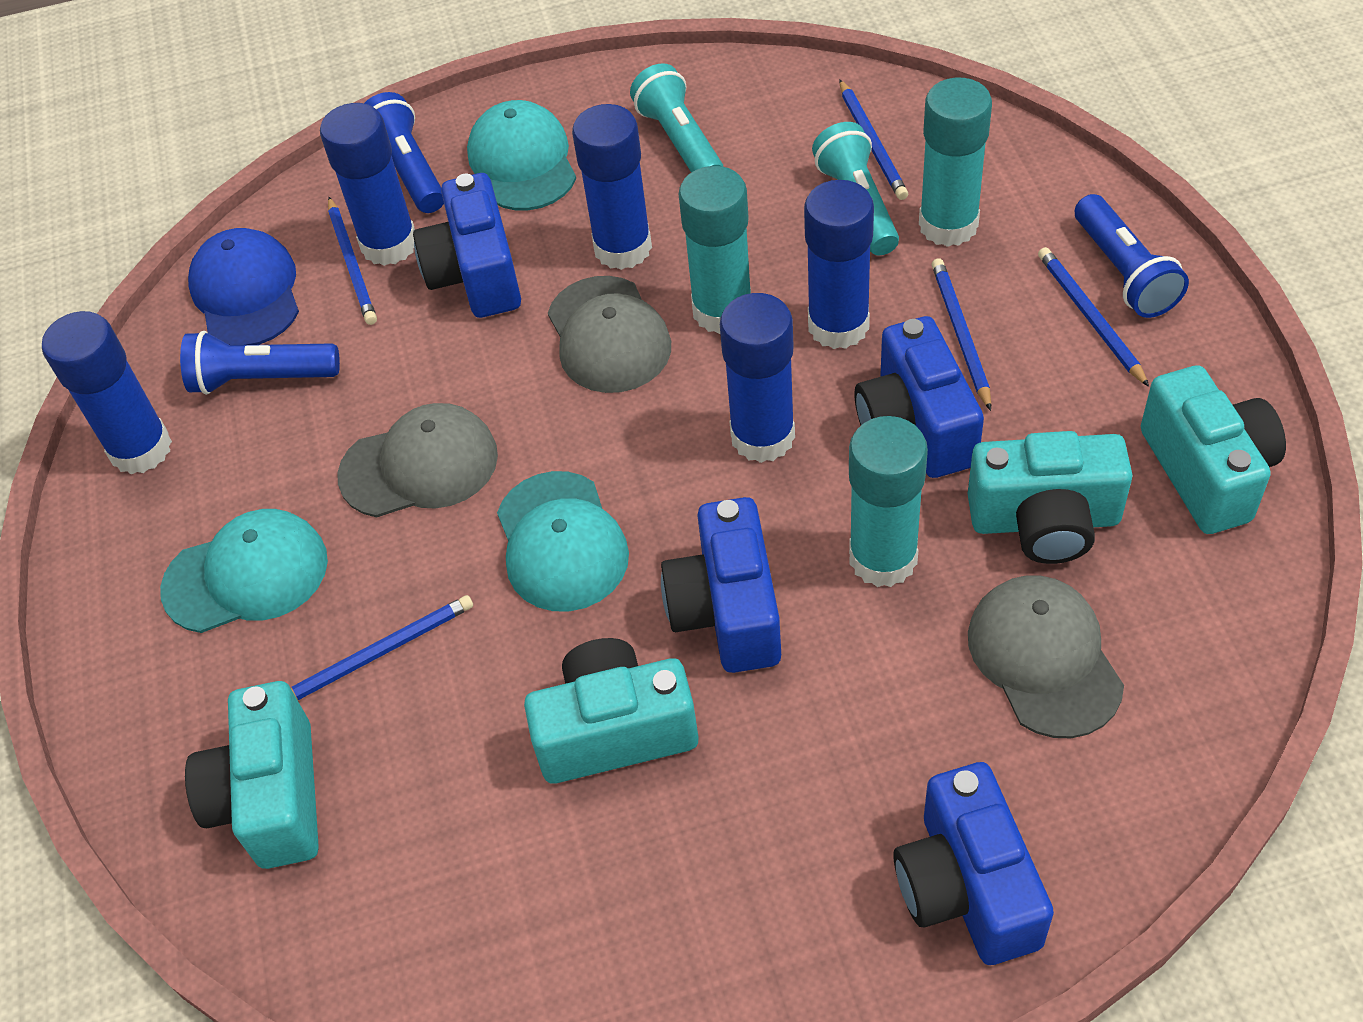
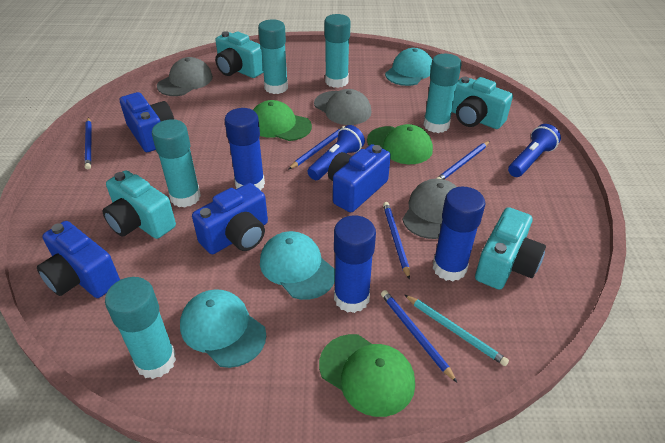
blue cap: [188,228,299,345] = 1 -> none = 0
blue flashlight: [180,331,340,395] [364,92,444,213] [1075,194,1189,318] = 3 -> [307,125,365,180] [508,124,561,177] = 2
blue glue stick: [42,311,172,474] [320,103,415,266] [572,104,652,270] [720,293,795,463] [804,180,874,349] = 5 -> [224,108,265,190] [334,215,376,313] [433,187,485,281] = 3
green cap: none = 0 -> [253,100,312,141] [319,334,415,417] [367,124,433,164] = 3
turquoise flashlight: [630,63,724,172] [812,122,899,255] = 2 -> none = 0
turquoise glue stick: [679,166,751,334] [849,416,928,587] [919,78,992,247] = 3 -> [105,277,176,379] [152,119,201,208] [258,19,288,94] [324,14,351,88] [424,54,462,133] = 5
turquoise pencil: none = 0 -> [405,295,509,366] = 1

